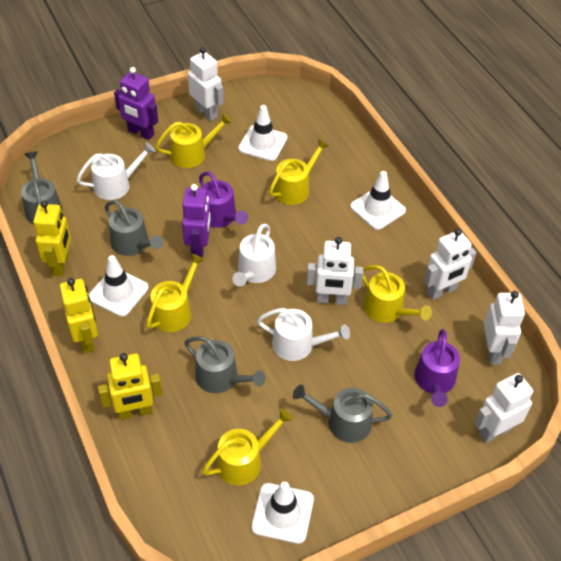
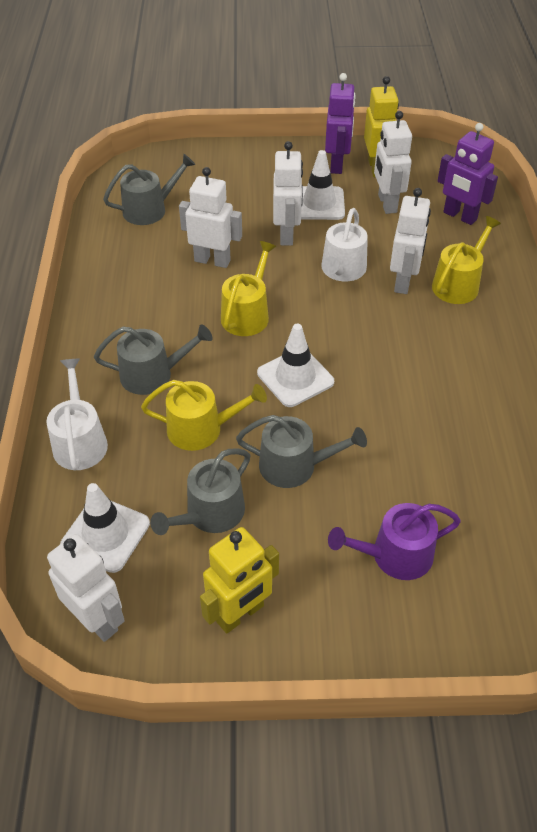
purple watering can: [199,172,248,228] [414,329,460,407] = 2 -> [328,503,461,580] = 1
white traffic cone: [89,255,149,317] [238,105,287,161] [252,482,314,544] [350,171,406,230] = 4 -> [60,483,150,573] [257,324,334,407] [301,150,345,220] = 3
white watering can: [76,142,155,200] [232,224,276,287] [257,308,350,361] = 3 -> [46,359,108,471] [321,208,368,281] = 2
yellow robot: [33,201,71,276] [60,278,98,353] [98,353,162,420] = 3 -> [200,527,279,634] [364,76,399,177] = 2
yellow watering can: [146,254,205,332] [155,113,232,168] [202,408,293,486] [269,139,329,205] [362,265,432,323] = 5 -> [141,380,267,451] [221,241,276,336] [432,216,501,304] = 3

